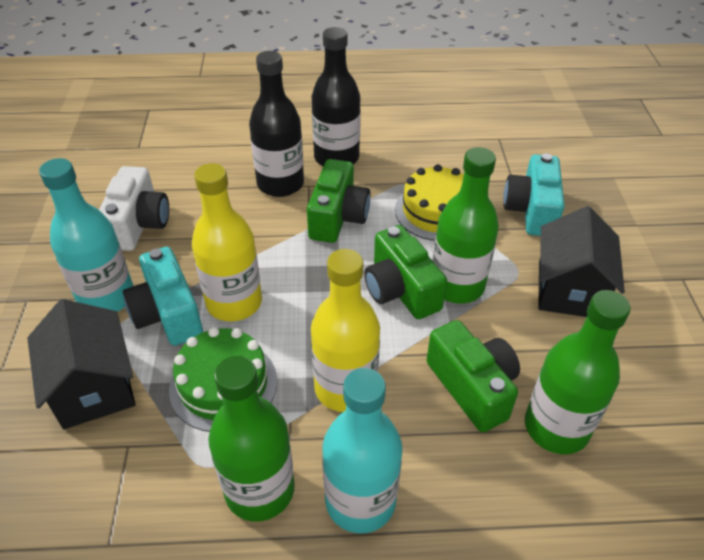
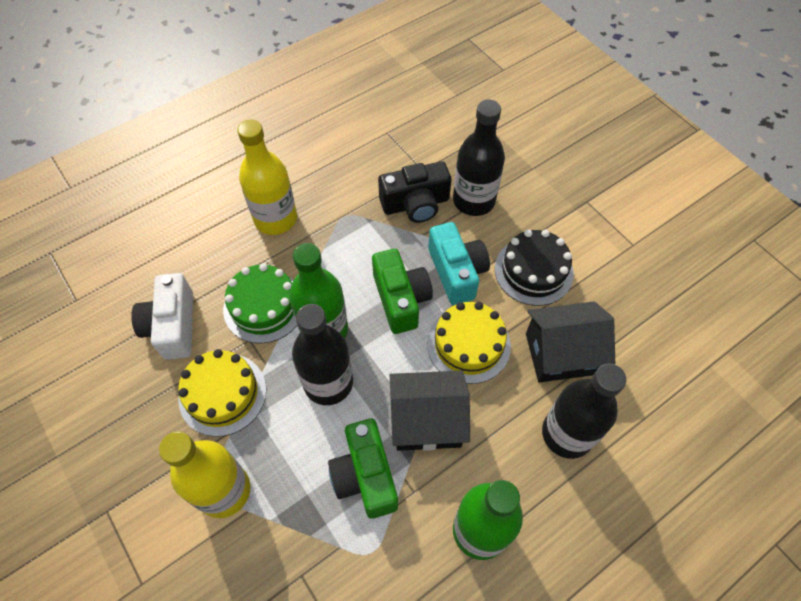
black bottle: [249,51,304,197] [312,27,361,167] = 2 -> [292,304,353,405] [453,100,505,216] [542,363,626,459] = 3
black cake: none = 0 -> [495,229,574,306] = 1
black camera: none = 0 -> [378,161,451,223] = 1
green bottle: [208,356,295,521] [432,147,499,304] [525,290,631,454] = 3 -> [289,243,348,338] [453,480,523,560] = 2
green camera: [307,159,370,243] [364,225,447,319] [427,320,520,432] = 3 -> [328,419,398,519] [372,249,433,334] = 2
turquoise bottle: [39,158,133,312] [323,368,402,533] = 2 -> none = 0
turquoise camera: [123,247,203,346] [503,153,565,236] = 2 -> [428,222,490,305] = 1
yellow cake: [395,164,464,241] = 1 -> [178,349,266,437] [427,302,511,384] = 2

